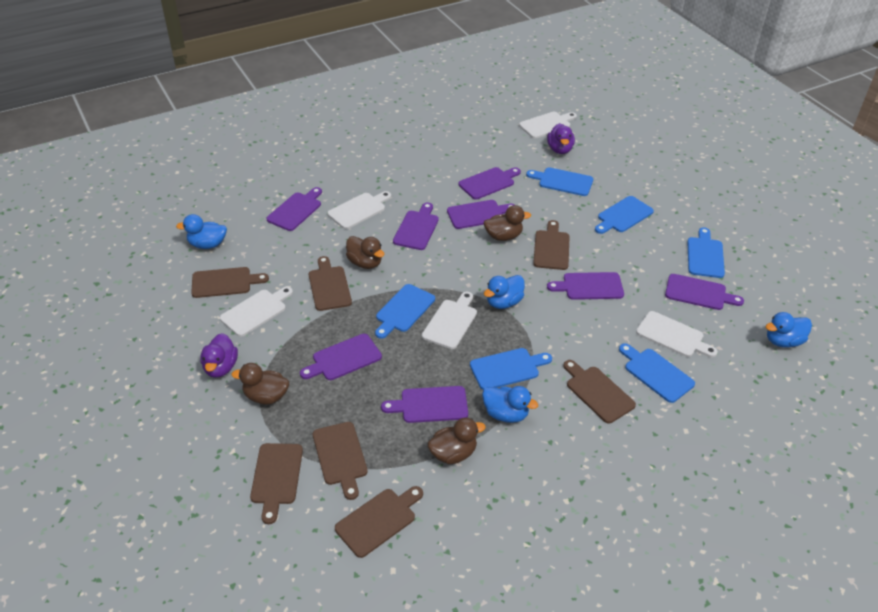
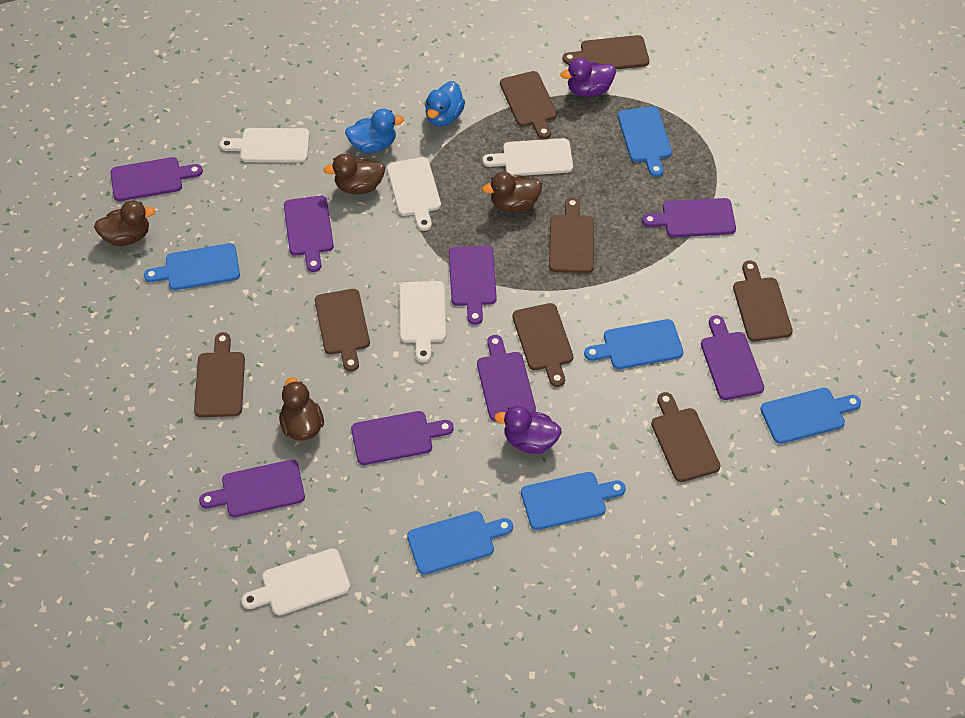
blue duck: [176,214,227,249] [482,386,538,423] [484,275,525,309] [765,312,812,348] = 4 -> [345,109,404,153] [425,81,465,126] = 2
brown cutting board: [191,267,269,298] [250,443,303,524] [309,256,352,311] [313,422,368,500] [335,486,423,558] [533,220,570,270] [563,360,636,423] = 7 -> [194,332,245,417] [315,289,370,372] [500,71,557,139] [512,303,573,387] [549,197,594,273] [563,35,649,69] [651,392,720,482] [733,261,793,341] = 8

